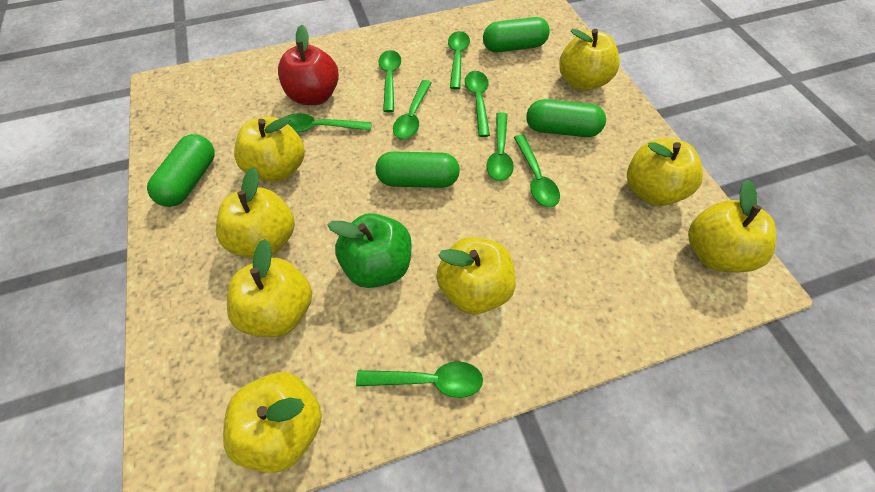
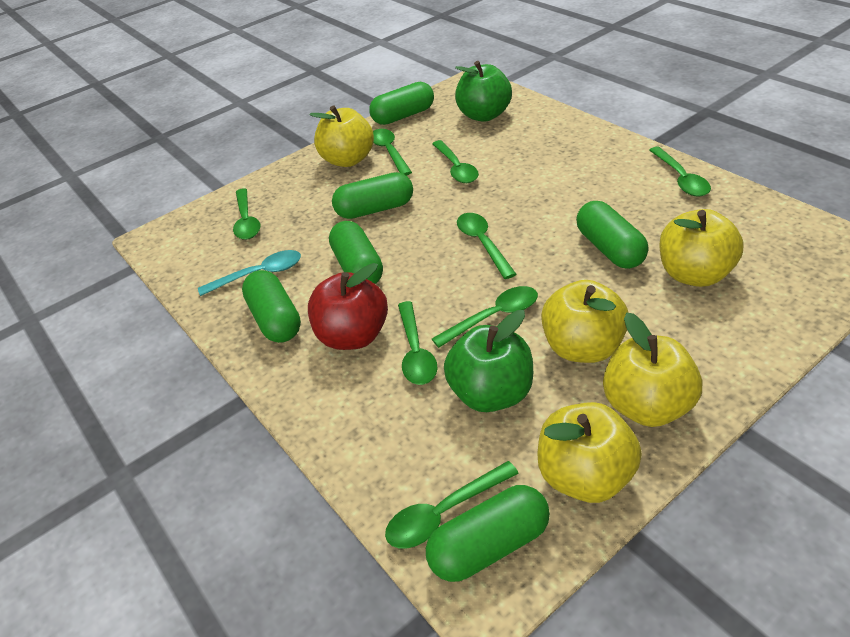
green apple: [327,213,412,288] = 1 -> [444,310,533,412] [455,61,512,122] = 2
green capsule: [147,134,215,207] [376,152,460,188] [483,17,550,53] [526,99,606,137] = 4 -> [242,270,301,343] [329,221,383,284] [332,172,413,219] [369,82,434,125] [426,485,550,582] [576,201,648,269] = 6
turquoise spoon: none = 0 -> [198,250,301,296] = 1
yellow apple: [216,167,295,258] [223,372,322,473] [227,239,312,337] [234,116,305,182] [436,237,516,314] [559,29,620,91] [627,138,703,206] [688,180,776,273] = 8 -> [309,105,374,167] [537,402,642,503] [541,280,628,363] [603,313,702,427] [659,209,744,287] = 5

